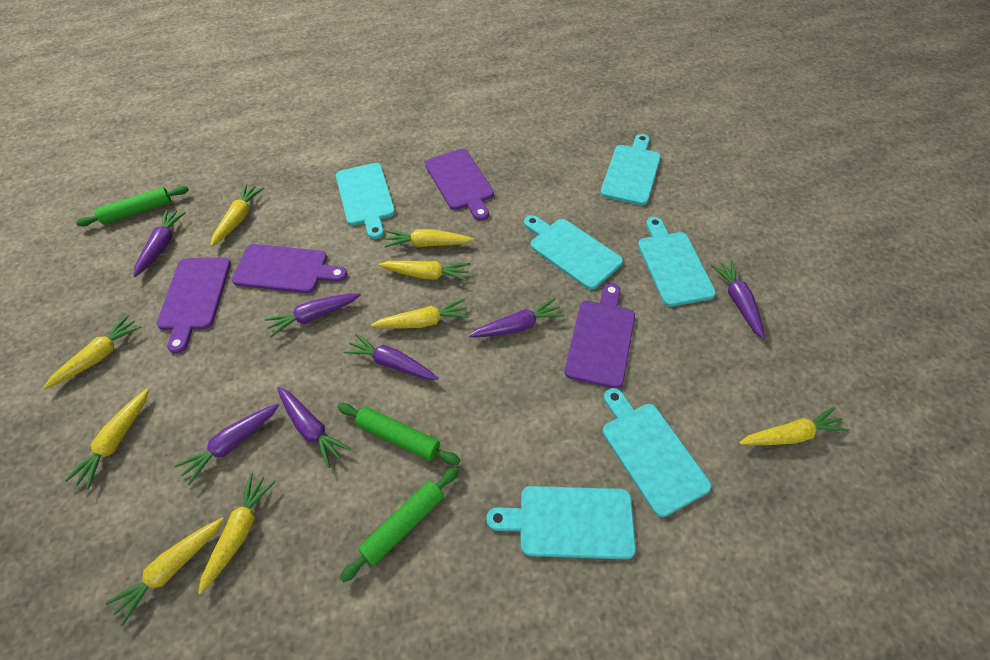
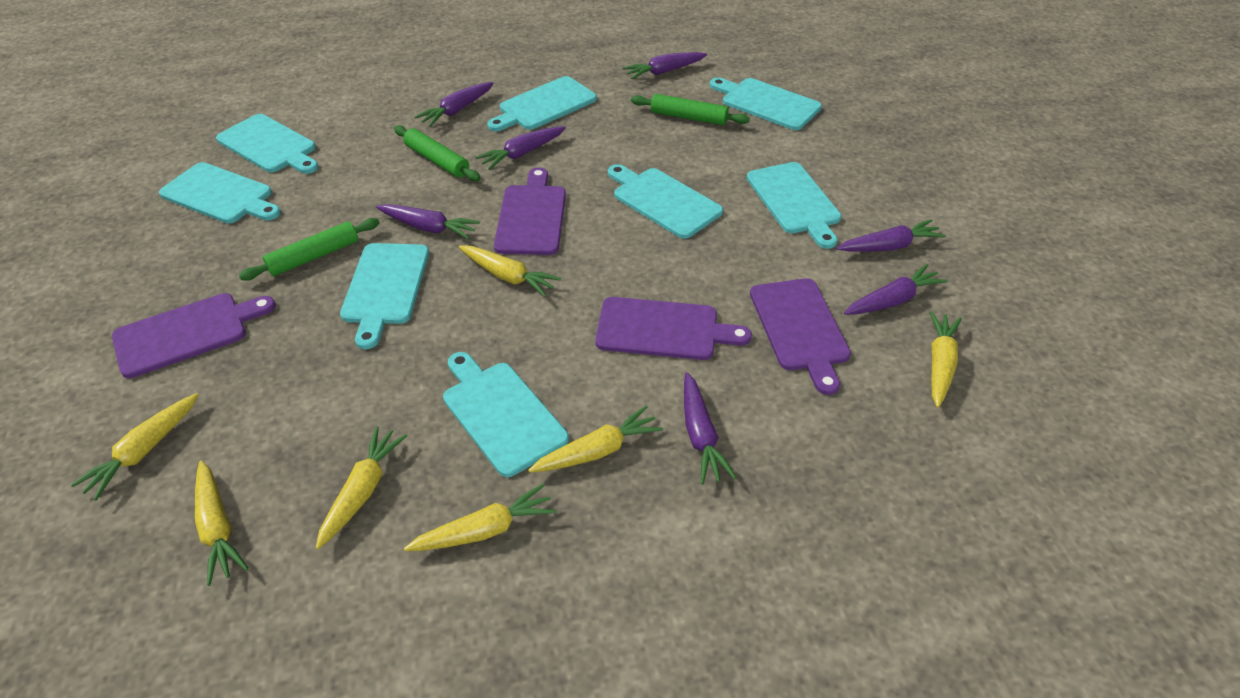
turquoise cutting board: [336,163,395,239] [486,486,636,559] [524,215,623,290] [601,134,661,205] [603,388,712,517] [638,217,716,307] = 6 -> [159,162,281,223] [216,114,318,174] [340,243,429,349] [443,352,569,477] [487,76,597,131] [608,164,723,239] [710,78,822,130] [746,162,842,249] = 8
yellow carrot: [43,315,141,389] [65,389,149,489] [105,518,224,626] [198,473,276,594] [210,184,264,247] [371,299,469,329] [378,261,470,282] [384,229,474,247] [739,407,849,445] = 9 -> [71,393,198,501] [195,460,248,586] [316,426,407,549] [404,483,556,551] [459,246,561,297] [528,406,663,472] [930,311,962,408] = 7

